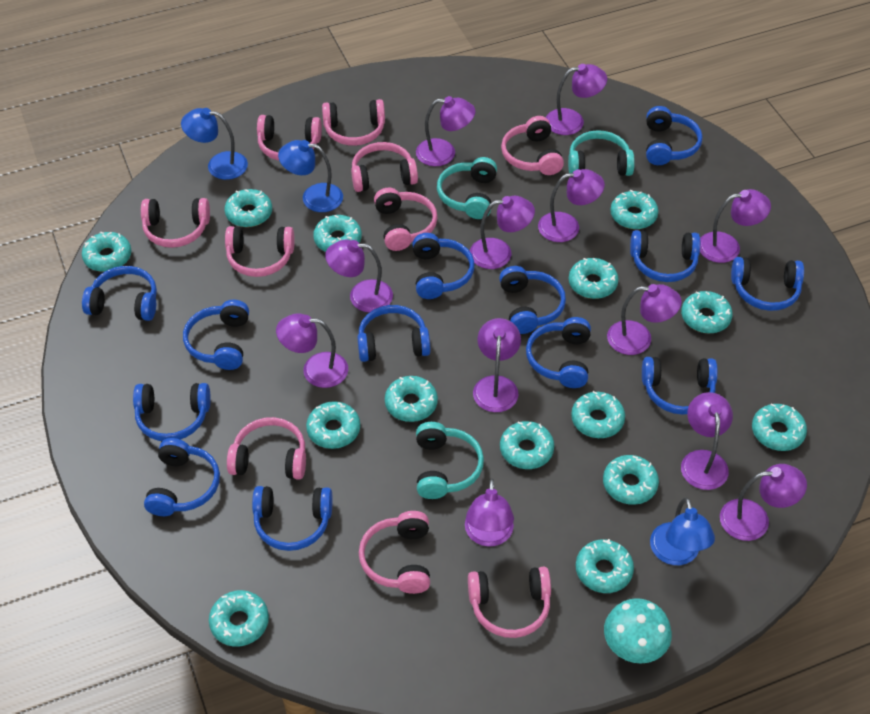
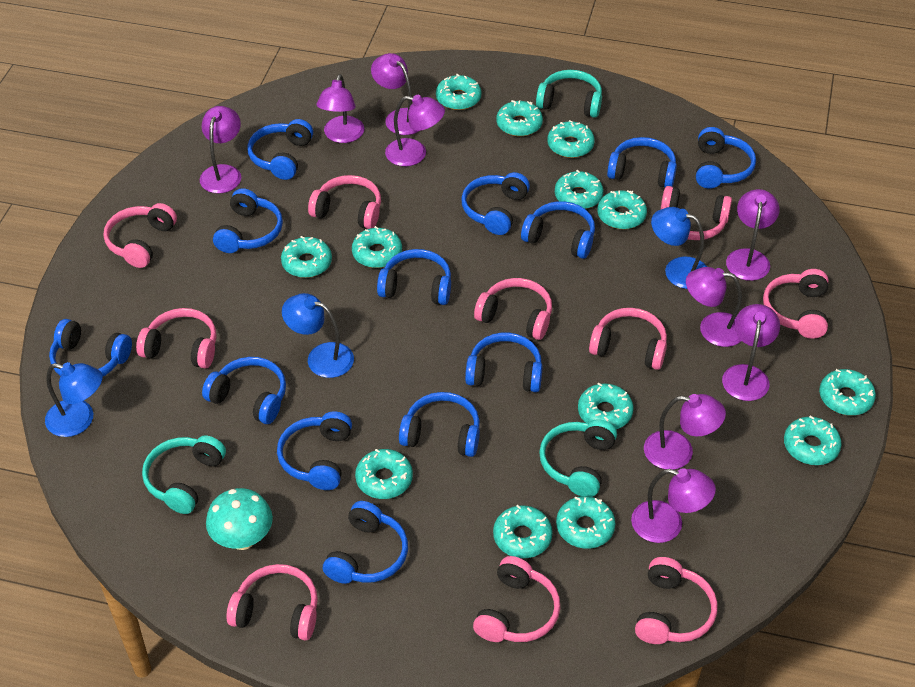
purple lamp: [276,313,348,388] [325,240,393,313] [416,96,476,166] [465,479,514,547] [470,196,535,269] [473,318,521,412] [538,169,605,242] [546,64,607,135] [607,284,682,355] [681,392,733,490] [700,189,771,263] [720,464,807,541] = 12 -> [200,106,241,193] [316,74,364,143] [371,53,419,135] [385,95,445,166] [631,468,716,543] [644,394,726,470] [686,267,742,347] [722,304,780,401] [726,189,779,281] = 9
turquoise donut: [82,231,131,272] [209,590,269,647] [225,189,272,227] [306,401,360,449] [313,215,362,252] [385,376,438,422] [500,421,554,469] [569,258,618,299] [571,391,625,438] [576,539,634,593] [603,455,659,505] [610,190,658,229] [681,291,733,333] [752,403,807,451] = 14 -> [281,236,332,278] [352,226,402,268] [355,449,413,499] [436,74,482,110] [493,505,553,558] [496,100,543,136] [547,120,595,158] [555,170,603,209] [556,496,615,549] [578,383,634,429] [597,190,647,229] [784,415,842,465] [819,369,876,415] = 13

